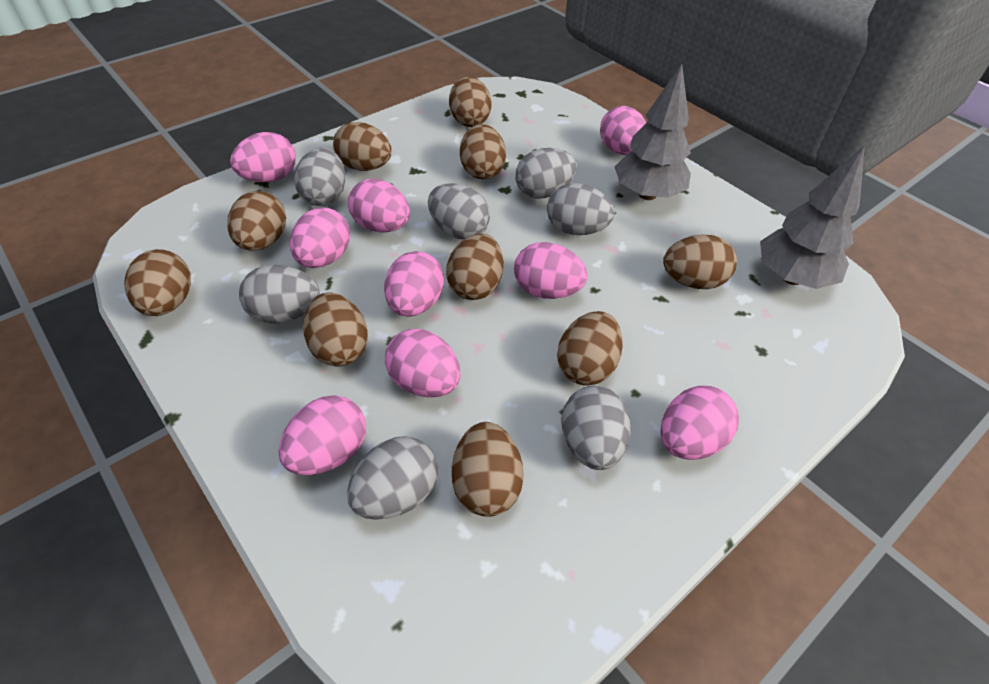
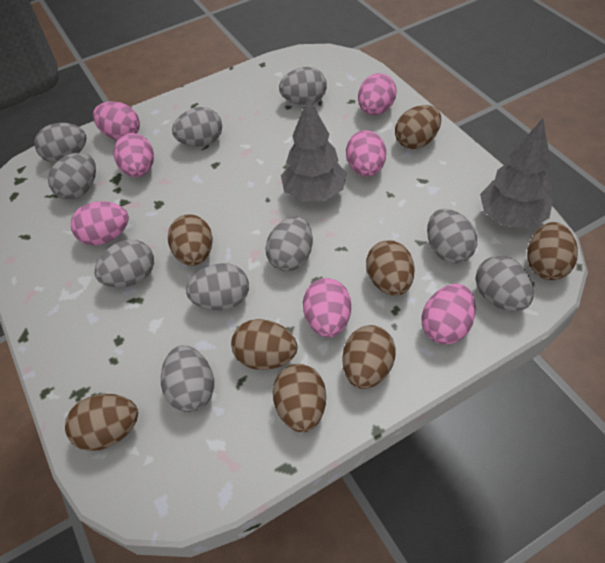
brown egg: [124,249,191,316] [227,191,286,251] [303,292,368,367] [333,122,392,171] [446,234,503,300] [449,76,492,127] [452,422,524,517] [460,124,506,179] [557,311,623,386] [663,235,737,289] = 10 -> [65,394,138,451] [168,214,213,266] [231,319,298,370] [273,364,326,432] [343,325,396,389] [366,240,415,296] [395,105,441,149] [527,222,578,280] = 8
grey egg: [239,265,320,324] [294,148,345,206] [347,436,438,520] [428,183,490,240] [515,148,577,199] [547,183,615,235] [561,386,631,470] = 7 -> [35,123,86,163] [48,153,96,200] [94,239,154,288] [161,345,214,412] [172,107,222,147] [186,263,249,310] [265,217,313,272] [279,67,327,105] [427,209,477,264] [475,256,534,311] = 10
pink egg: [230,132,296,182] [278,396,366,475] [290,207,350,268] [348,179,410,232] [384,251,444,317] [385,329,461,397] [514,242,588,299] [600,106,646,155] [661,386,739,460] = 9 -> [71,201,129,246] [93,101,140,140] [113,133,154,177] [303,278,351,337] [346,130,386,177] [358,73,397,115] [421,284,476,345] = 7

